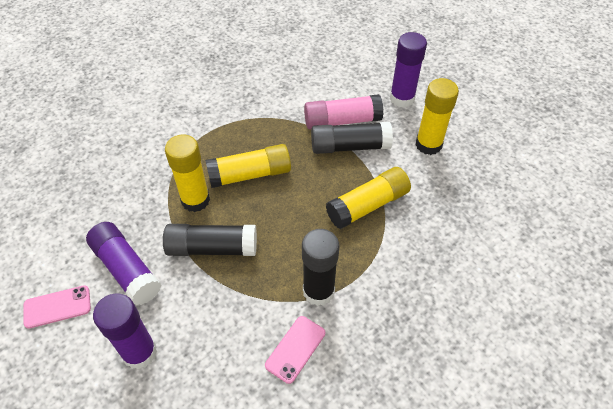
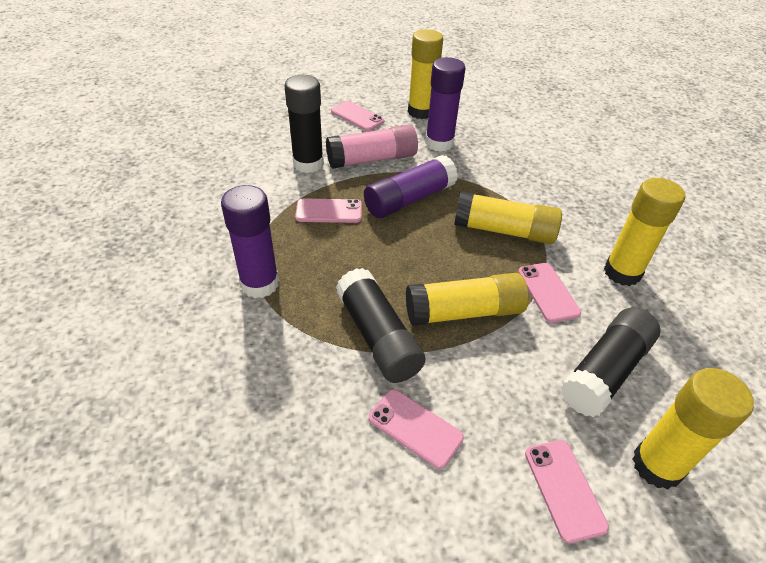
pink phone: [23,285,91,329] [265,316,325,384] = 2 -> [295,198,362,223] [331,101,385,131] [369,389,464,469] [518,263,581,323] [525,440,609,544] = 5
yellow glue stick: [165,134,210,212] [205,144,291,188] [326,167,411,229] [416,78,459,155] = 4 -> [406,273,529,326] [408,29,443,119] [454,191,562,244] [604,178,685,286] [632,368,754,489] = 5

